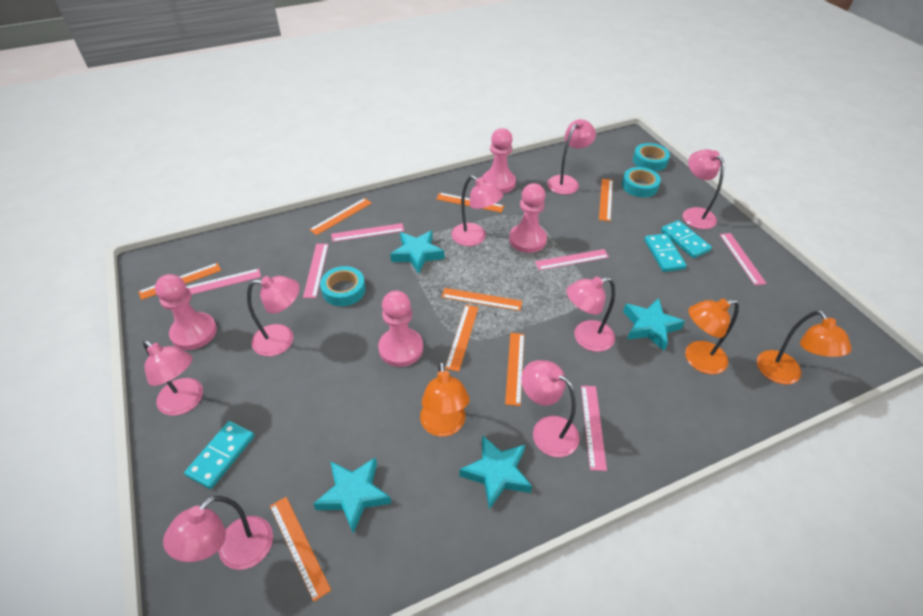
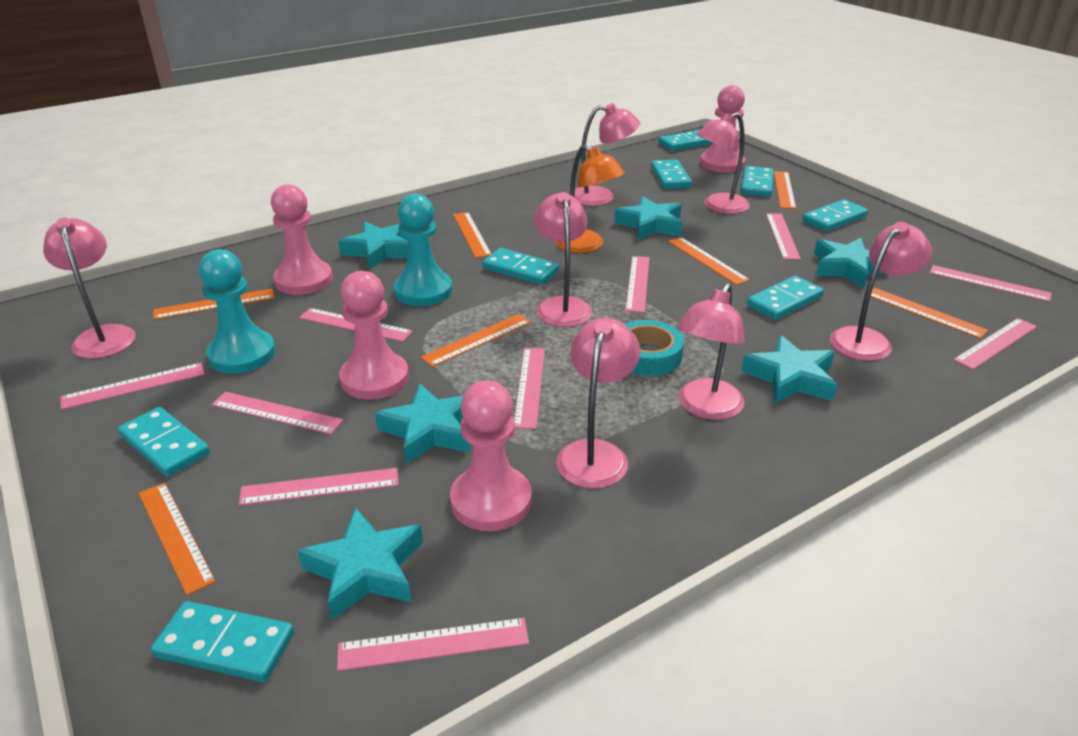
orange lamp: [420,361,470,437] [685,299,739,374] [757,310,852,385] = 3 -> [555,144,625,253] = 1
orange ruler: [138,263,221,300] [270,497,331,602] [309,198,372,235] [436,193,504,213] [442,288,522,311] [445,305,479,372] [505,333,524,406] [599,179,613,221] = 8 -> [139,483,216,595] [153,289,275,320] [421,314,531,367] [453,212,491,258] [668,237,750,285] [774,171,796,209] [870,288,988,339] = 7
pink lamp: [143,340,203,416] [163,496,273,570] [247,276,300,356] [451,175,503,246] [521,360,580,457] [547,119,596,195] [566,277,615,352] [683,149,724,229] = 8 -> [43,217,136,359] [534,192,592,327] [556,318,640,489] [575,103,640,206] [678,283,745,420] [696,112,750,214] [830,222,932,361] = 7
pink ruler: [186,268,261,295] [303,244,328,298] [331,223,404,242] [535,249,609,270] [581,386,607,471] [720,233,767,285] = 6 -> [61,363,205,410] [211,392,343,434] [239,468,398,506] [299,308,413,342] [337,618,529,671] [514,348,545,429] [625,256,650,313] [766,213,801,260] [930,265,1052,302] [953,318,1037,370] = 10
turquoise domino: [184,421,254,489] [644,233,687,272] [661,220,712,258] = 3 -> [118,407,210,477] [151,601,294,682] [482,248,559,285] [651,160,692,189] [658,130,713,151] [741,166,774,197] [747,276,824,320] [802,199,868,232] = 8
turquoise pawn: none = 0 -> [199,249,276,374] [394,194,452,306] = 2
turquoise star: [313,457,391,533] [390,231,444,274] [459,435,532,509] [623,298,685,351] = 4 -> [298,507,423,620] [338,222,408,269] [375,383,470,464] [614,196,682,240] [741,335,837,403] [814,238,884,288] = 6
turquoise tape: [320,266,366,306] [622,167,661,197] [633,143,670,171] = 3 -> [624,320,684,376] = 1

